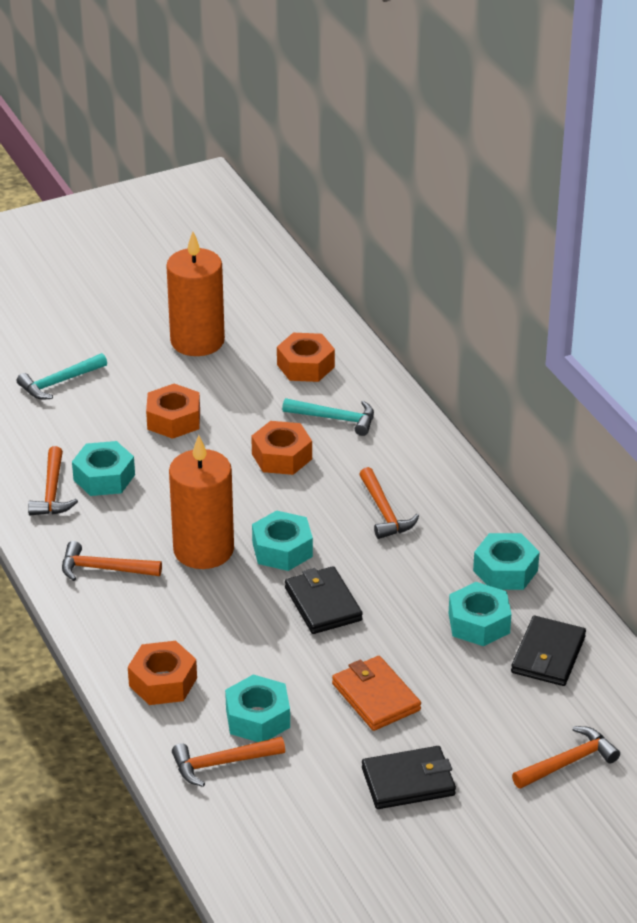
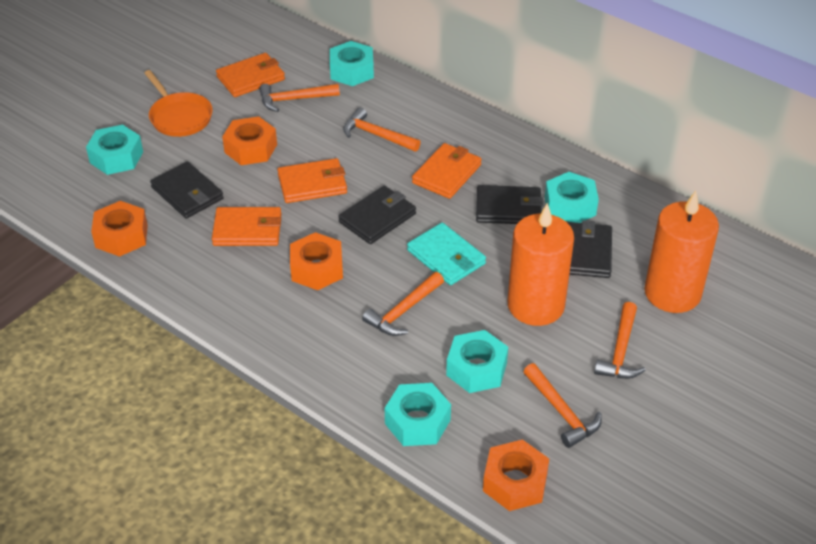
black wallet: [285,566,363,634] [362,746,456,809] [511,616,586,686] = 3 -> [150,161,224,219] [339,186,416,244] [476,185,543,224] [567,220,612,278] = 4
orange pan: none = 0 -> [144,70,213,137] = 1
orange wallet: [332,656,421,731] = 1 -> [212,207,281,246] [216,53,285,97] [277,158,347,203] [412,143,482,199] = 4
turquoise hammer: [17,353,107,399] [282,398,374,436] = 2 -> none = 0
turquoise wallet: none = 0 -> [407,223,486,285] = 1

